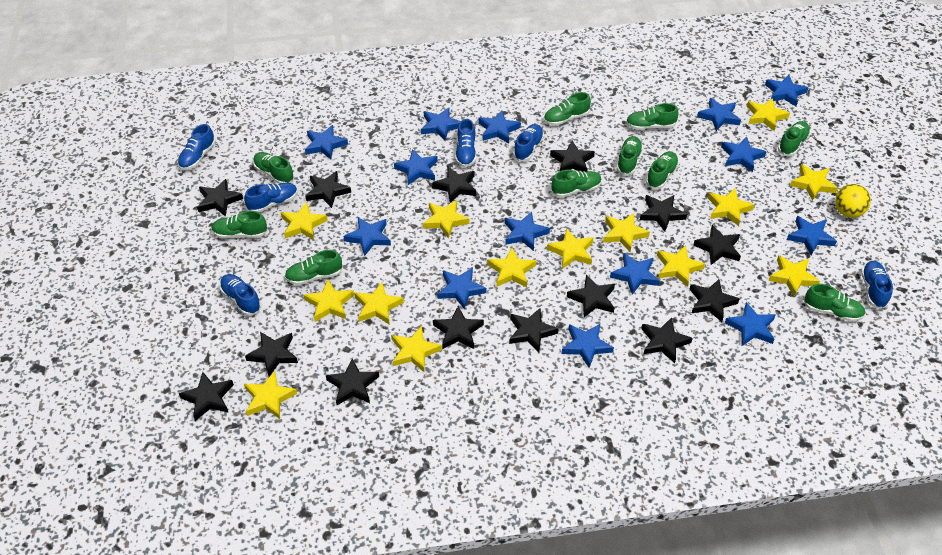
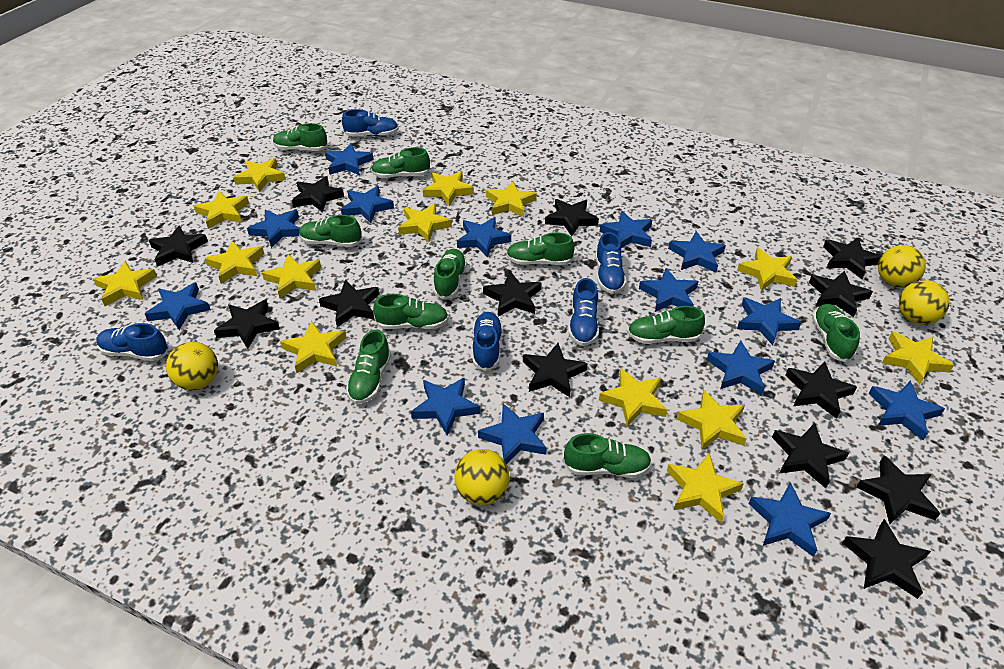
black star: [179,372,234,421] [197,179,243,217] [245,332,298,376] [305,171,351,208] [326,359,379,405] [432,167,476,203] [433,306,484,349] [509,308,559,353] [550,141,595,172] [567,275,615,317] [640,195,687,232] [641,317,693,363] [689,279,739,322] [693,225,741,265] = 14 -> [148,225,208,267] [214,300,280,349] [292,176,344,212] [319,280,379,327] [483,271,542,317] [523,343,588,397] [545,199,599,236] [772,423,849,488] [785,361,857,419] [809,271,873,317] [823,237,882,279] [843,519,931,599] [856,455,940,525] = 13
blue shoe: [178,124,216,170] [220,274,261,316] [244,183,298,212] [455,119,476,167] [513,124,544,161] [861,261,893,309] = 6 -> [96,323,168,361] [342,109,399,137] [473,312,503,371] [569,278,599,346] [596,232,626,294] = 5
yellow ball: [835,184,871,218] = 1 -> [166,342,218,390] [454,449,510,505] [878,245,926,288] [899,280,950,325] = 4

